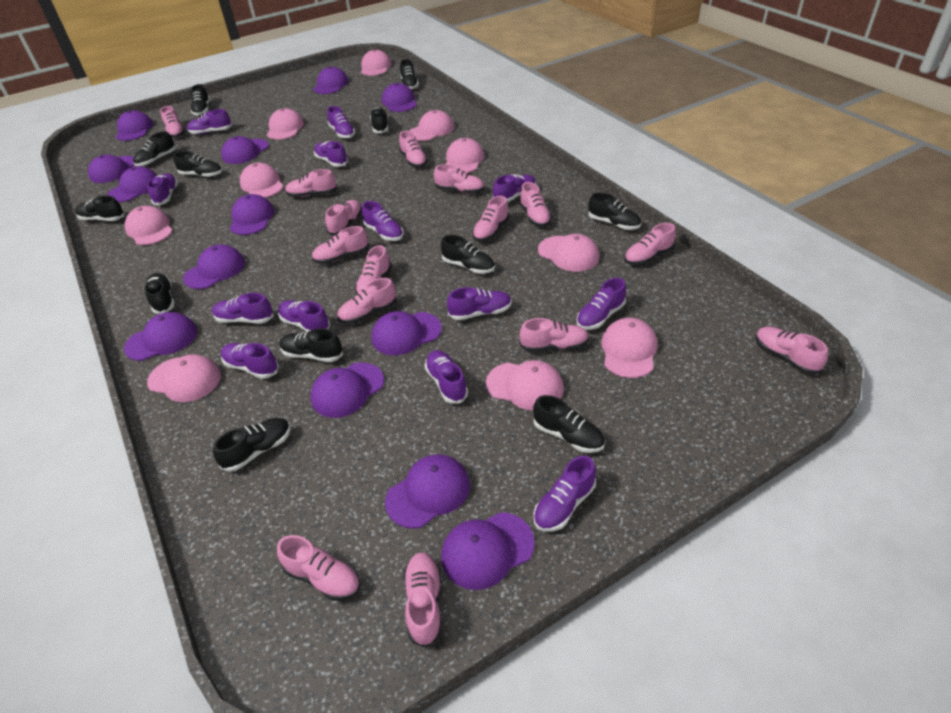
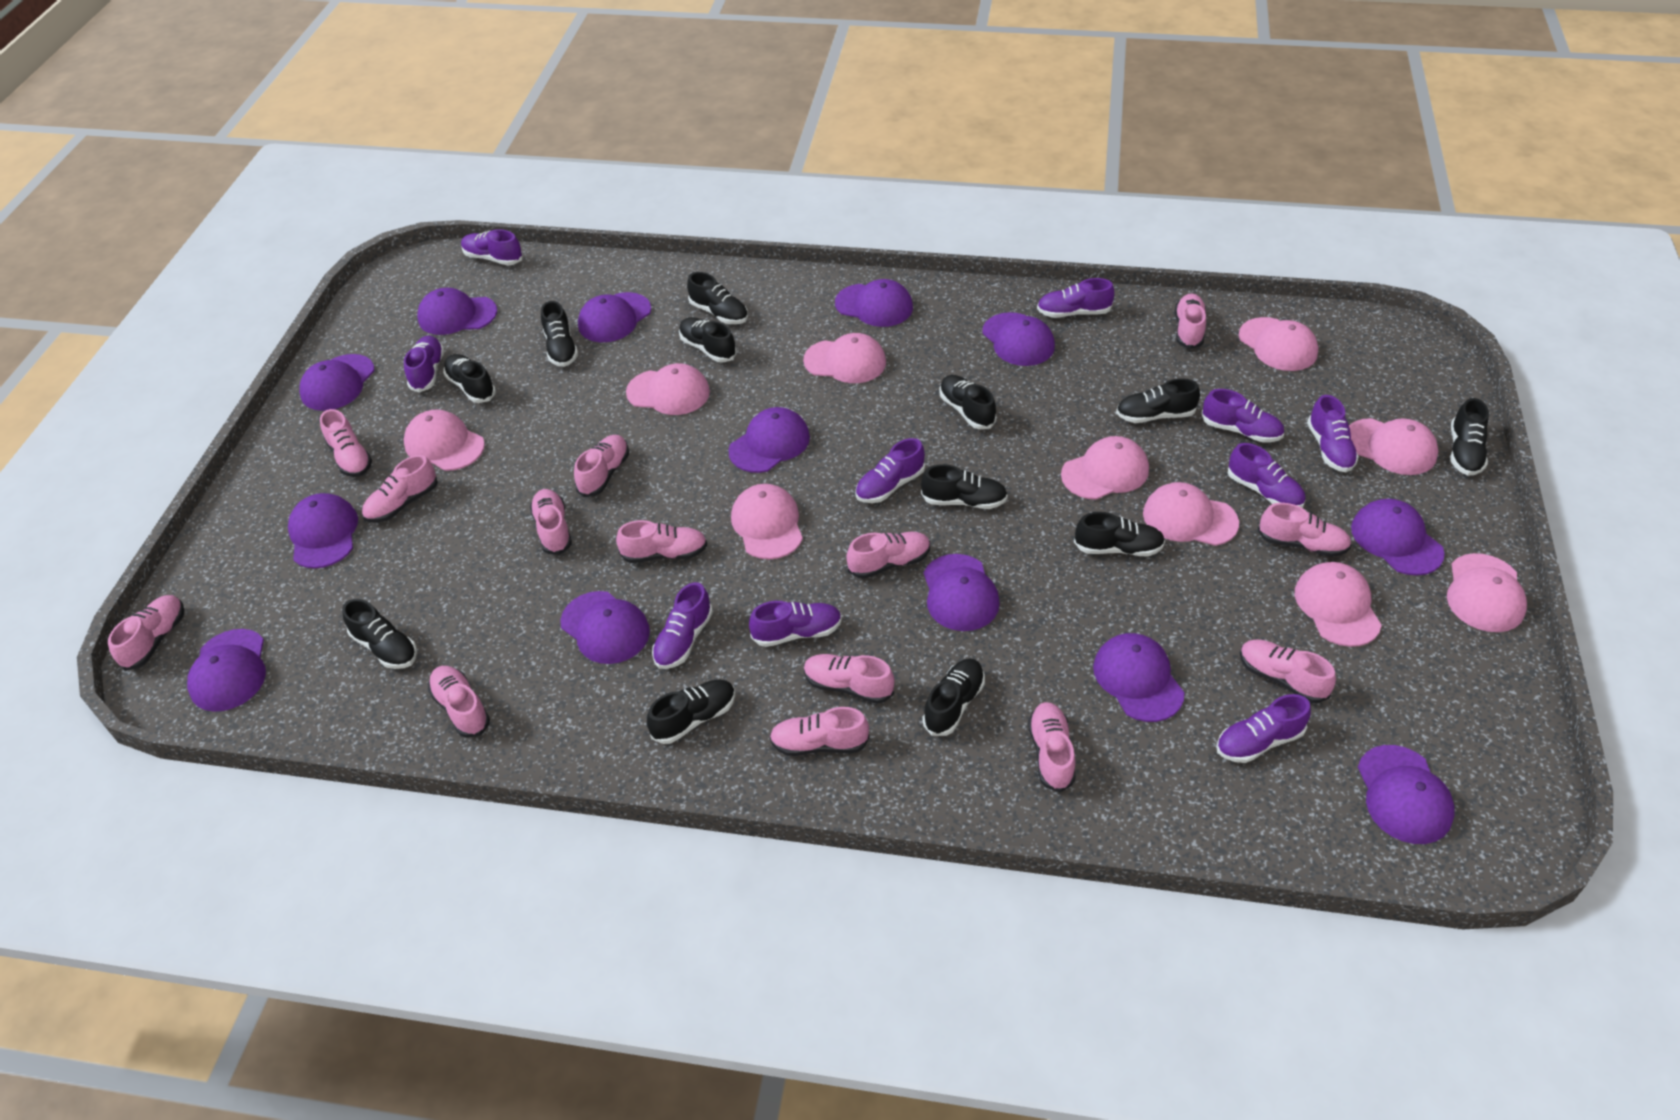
pink shoe: [160,106,185,138] [277,535,360,601] [285,169,337,197] [312,226,369,264] [325,200,362,236] [337,278,397,324] [355,245,392,294] [399,131,428,167] [404,552,442,648] [434,164,484,194] [473,196,509,241] [519,182,552,227] [520,318,589,352] [624,223,676,265] [756,327,828,374] = 15 -> [108,595,184,671] [320,409,372,477] [362,455,438,522] [428,666,490,738] [530,489,572,555] [574,435,629,497] [616,520,707,563] [769,707,870,756] [804,654,895,704] [846,532,930,579] [1028,702,1076,792] [1175,293,1206,349] [1240,640,1336,703] [1258,503,1351,557] = 14
purple shoe: [147,173,178,205] [187,109,232,134] [212,293,274,323] [221,343,279,379] [278,300,330,332] [314,141,348,167] [327,106,355,138] [362,201,404,241] [425,350,468,403] [447,287,512,320] [493,174,536,202] [533,456,596,532] [577,278,626,330] = 13 -> [404,336,445,392] [461,229,523,265] [652,582,713,669] [749,601,842,647] [855,438,925,503] [1037,278,1114,318] [1201,389,1284,443] [1216,694,1311,763] [1228,443,1306,508] [1307,395,1359,472] = 10

